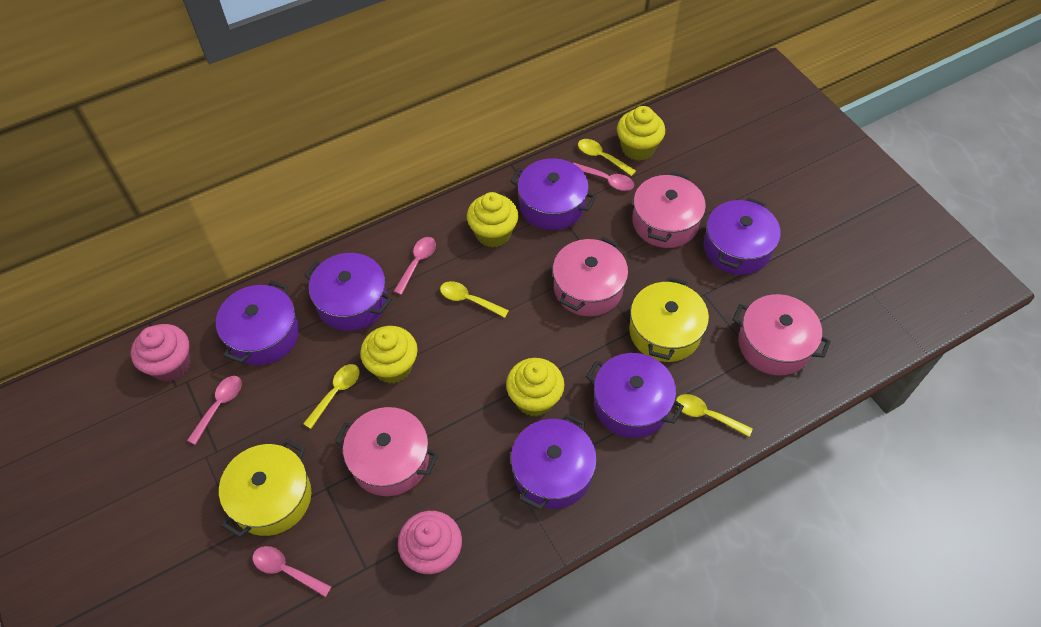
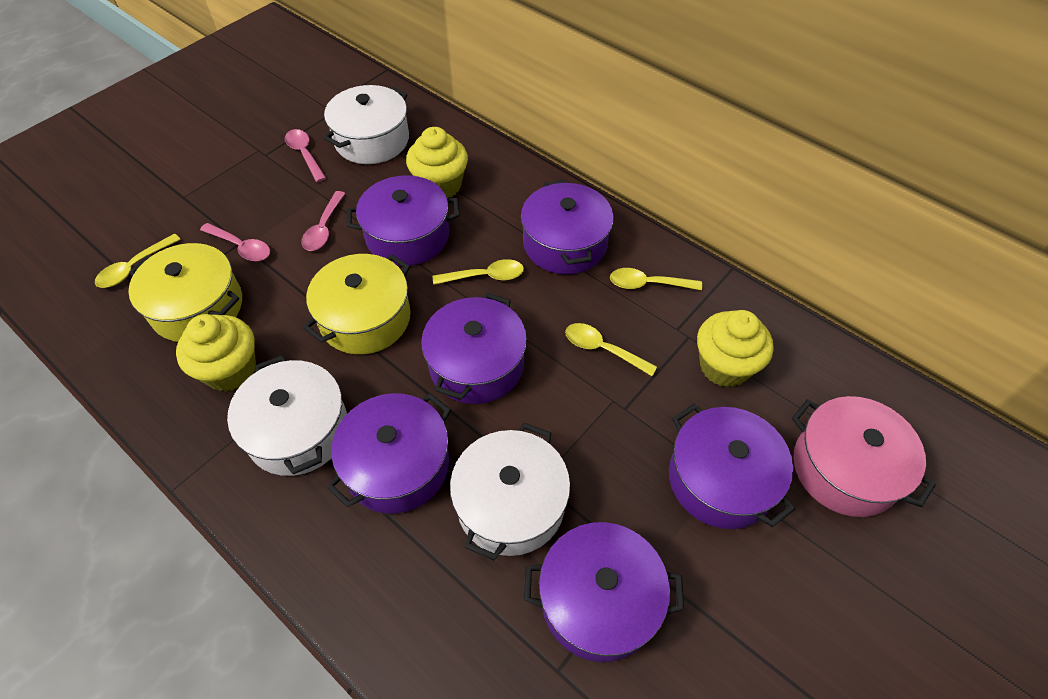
pink cupcake: [131,324,190,382] [398,511,462,574] = 2 -> none = 0
pink pot: [335,407,438,496] [553,237,628,316] [632,172,706,248] [732,294,831,375] = 4 -> [792,396,936,517] = 1
pink spoon: [187,376,242,445] [253,546,332,597] [393,237,436,295] [573,163,634,191] = 4 -> [200,223,270,261] [285,129,326,182] [302,191,346,251] = 3
white pot: none = 0 -> [227,355,347,476] [324,85,409,164] [450,423,570,560] = 3
yellow cupcake: [360,326,418,384] [467,192,518,248] [506,358,565,417] [617,106,665,161] = 4 -> [176,314,256,392] [406,127,468,199] [697,310,774,388] = 3

